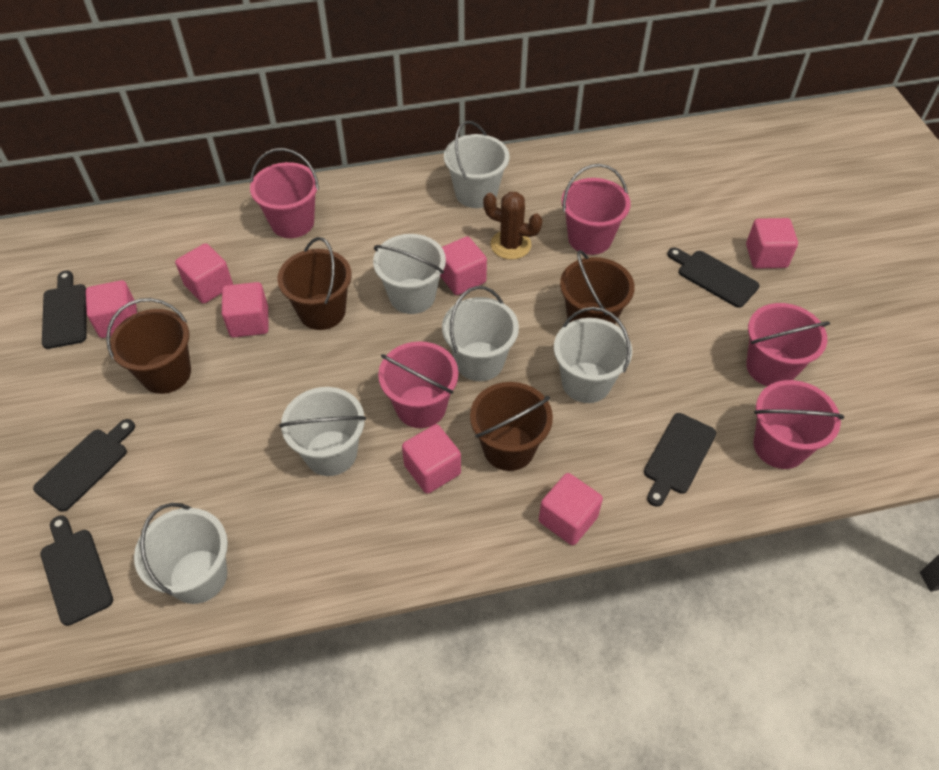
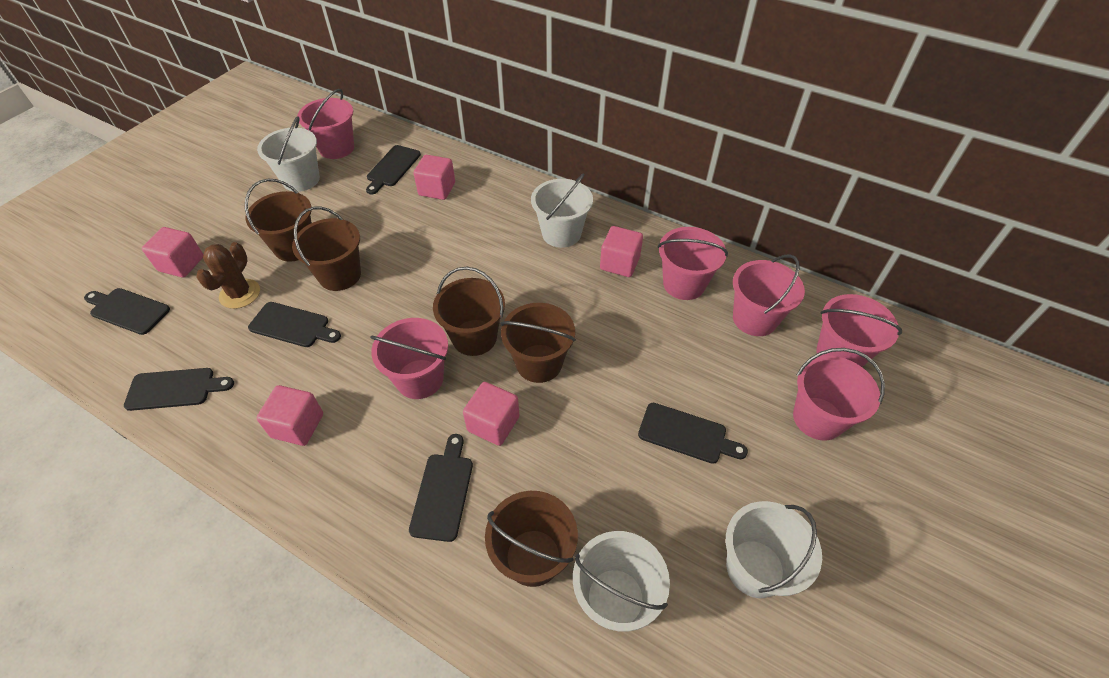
black cutting board: [33,419,135,512] [40,515,113,626] [42,271,87,349] [644,413,716,507] [667,247,759,308] = 5 -> [84,288,170,335] [124,368,234,411] [248,302,341,347] [366,145,421,195] [409,434,473,542] [638,403,748,464] = 6
brown bucket: [106,298,191,394] [277,237,352,330] [470,382,553,471] [560,250,635,324] = 4 -> [245,179,312,262] [292,207,361,291] [433,267,505,356] [485,491,578,587] [500,303,576,383] = 5
pink bucket: [250,148,319,238] [378,341,458,428] [561,164,631,255] [746,303,830,386] [754,380,844,469] = 5 -> [297,89,354,159] [370,318,448,399] [658,227,728,300] [733,255,805,336] [793,348,885,441] [816,294,902,367] = 6
pink cube: [86,280,137,338] [175,243,233,304] [222,282,269,338] [402,424,461,494] [440,236,487,295] [539,473,603,545] [746,218,798,269] = 7 -> [142,227,203,277] [256,385,323,446] [413,155,455,200] [463,382,519,446] [600,226,643,277] = 5
white bucket: [134,503,228,604] [279,387,366,476] [373,234,446,314] [442,286,519,381] [444,121,509,208] [554,307,632,403] = 6 -> [257,116,320,192] [531,173,593,248] [573,531,670,632] [726,501,822,598] = 4

